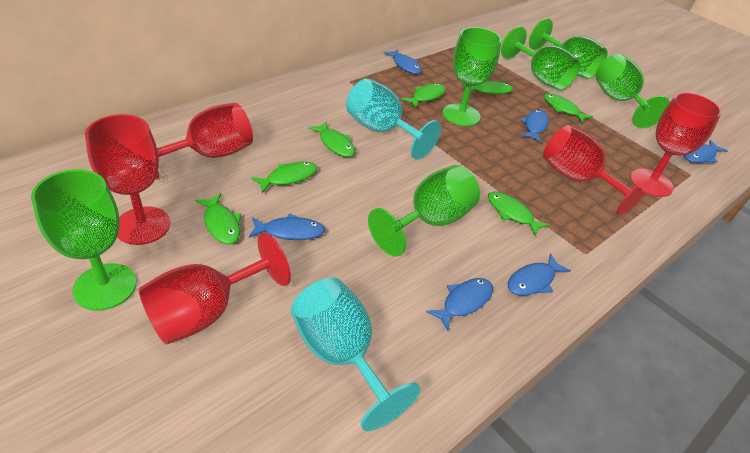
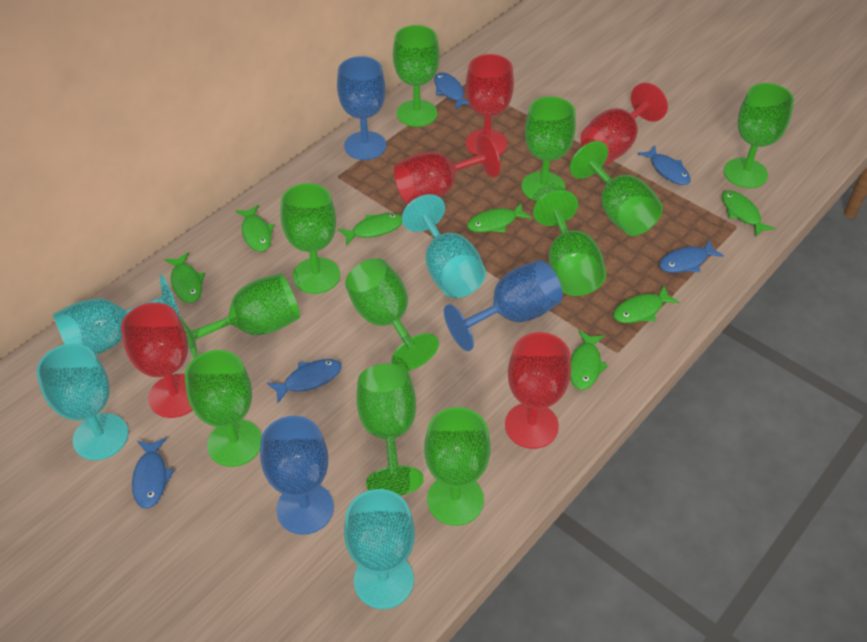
blue fish: [249,214,325,240] [383,49,422,74] [426,278,493,331] [508,253,571,296] [520,110,549,142] [684,140,727,163] = 6 -> [132,438,174,509] [267,359,342,403] [434,72,469,109] [638,146,691,185] [659,240,724,273] = 5
blue goblet: none = 0 -> [260,416,334,535] [337,56,386,160] [444,260,563,351] = 3
green goblet: [31,169,137,311] [368,165,480,257] [443,27,502,126] [501,26,580,90] [529,18,608,79] [595,54,670,128] = 6 -> [177,273,300,358] [185,350,262,467] [281,183,340,294] [345,258,439,371] [357,364,424,496] [393,25,439,127] [424,407,491,526] [521,97,576,201] [533,190,606,296] [570,141,663,236] [724,83,794,188] = 11
turquoise goblet: [291,277,420,431] [346,79,441,159] = 2 -> [37,343,129,460] [53,275,179,355] [344,489,415,609] [402,194,486,298] = 4

